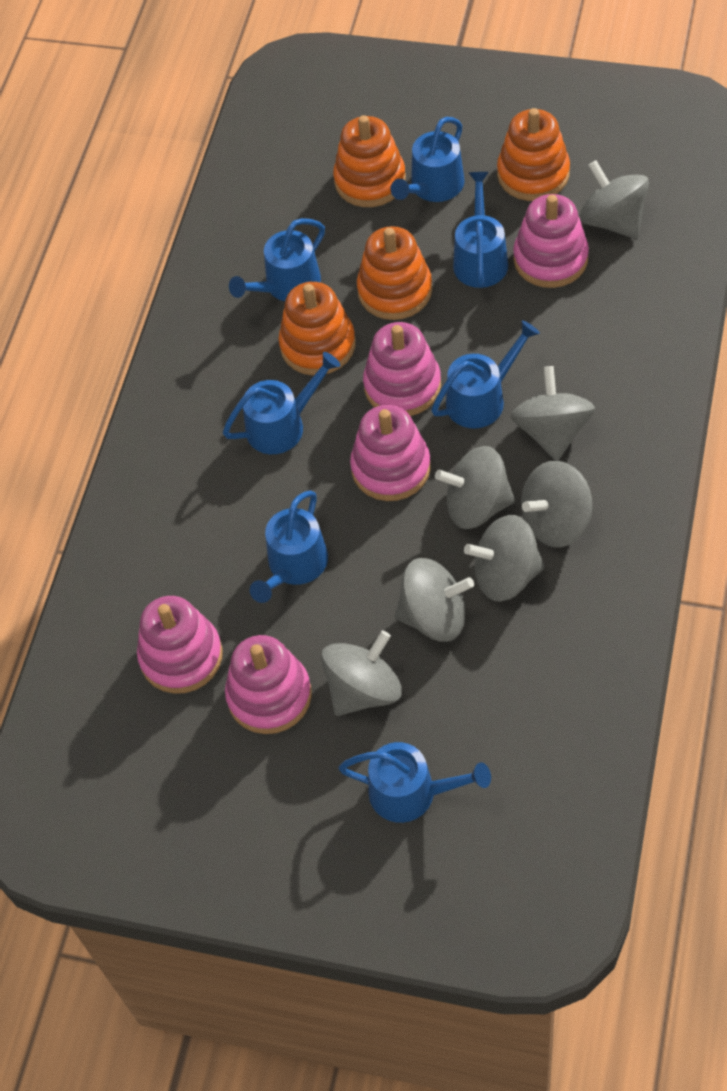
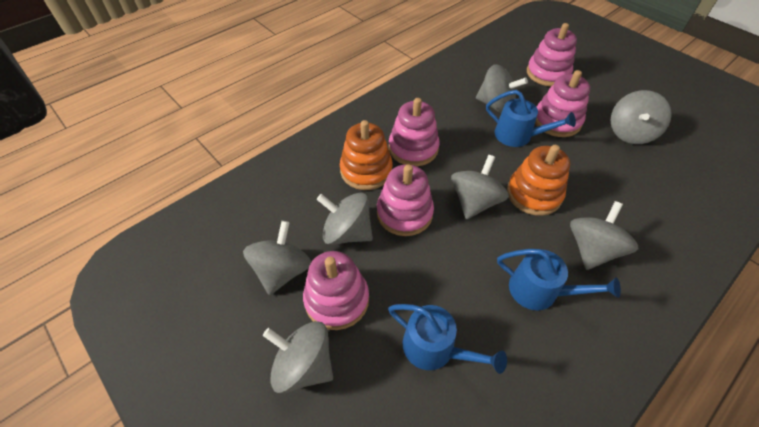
blue watering can: [223,352,341,454] [229,218,325,301] [250,491,328,603] [338,742,491,823] [391,117,464,202] [431,320,540,429] [453,172,508,288] = 7 -> [388,304,507,374] [486,90,576,147] [497,249,621,310] = 3
orange stacking toy: [278,282,356,376] [333,115,406,207] [357,226,432,320] [497,108,570,201] = 4 -> [340,120,393,190] [507,145,570,216] = 2

